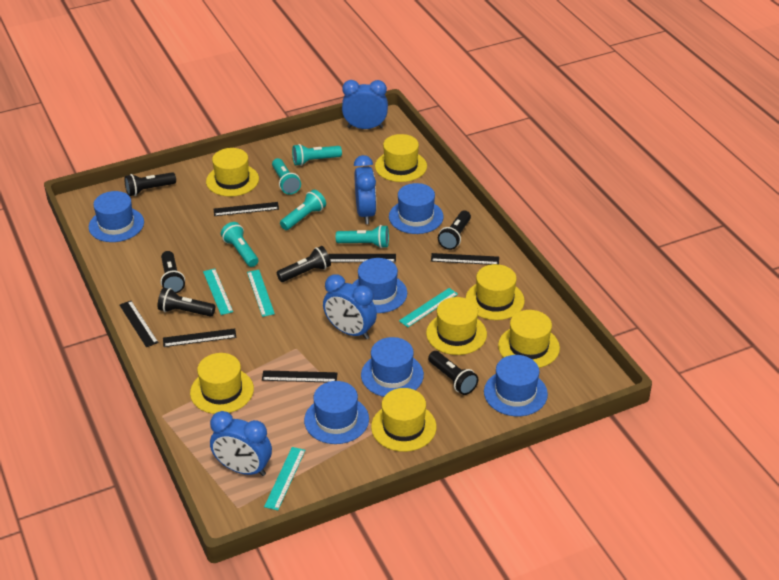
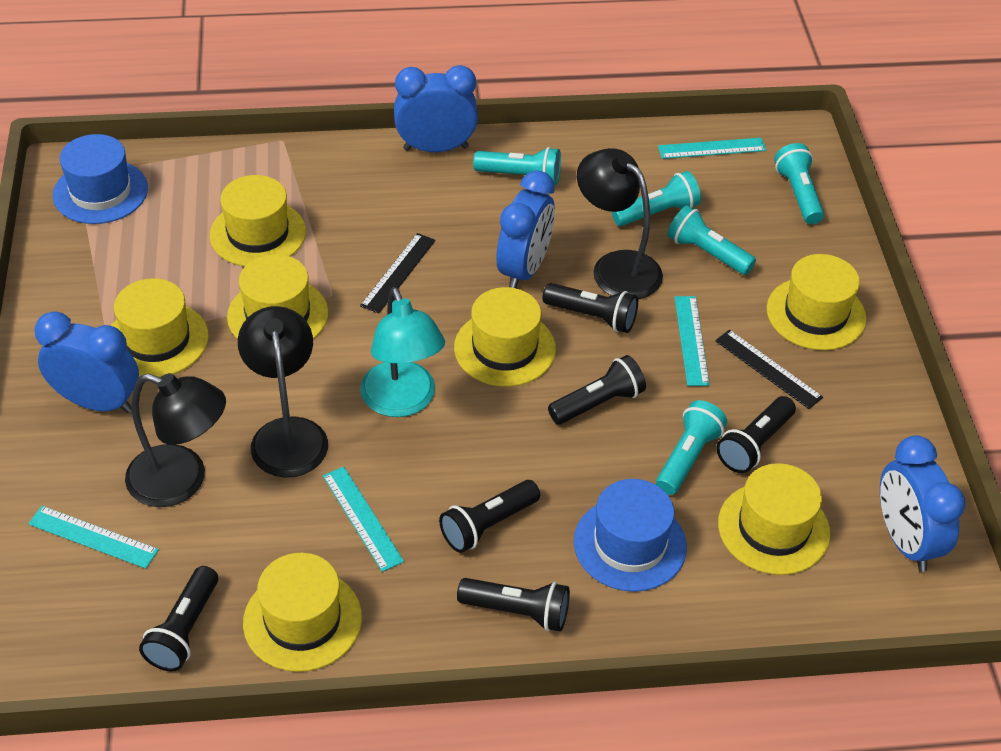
black lamp: none = 0 -> [125,373,226,507] [238,306,328,478] [577,148,663,299] = 3
black ruler: [120,301,158,347] [163,328,236,347] [213,202,279,216] [262,370,337,382] [328,254,396,262] [431,253,499,265] = 6 -> [360,233,435,314] [715,330,823,409] = 2
blue hat: [89,191,144,242] [304,381,369,444] [353,258,407,313] [361,337,424,397] [389,183,444,234] [484,355,548,416] = 6 -> [53,134,148,224] [574,479,687,592] = 2
turquoise lamp: none = 0 -> [360,287,445,417] = 1

